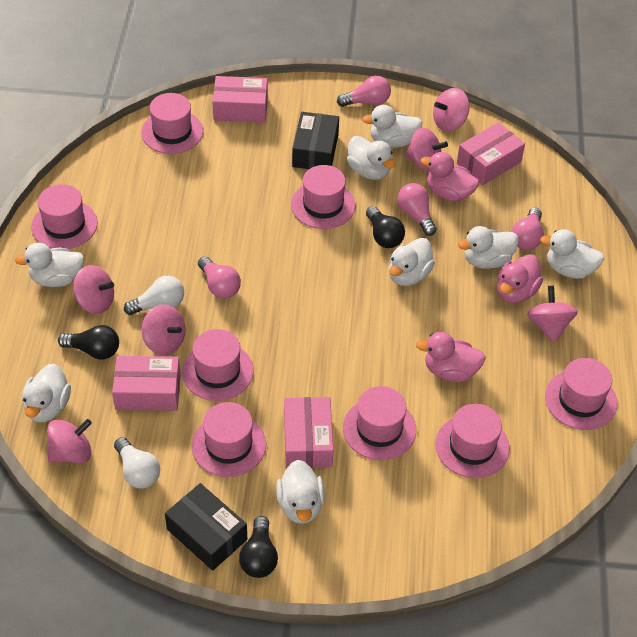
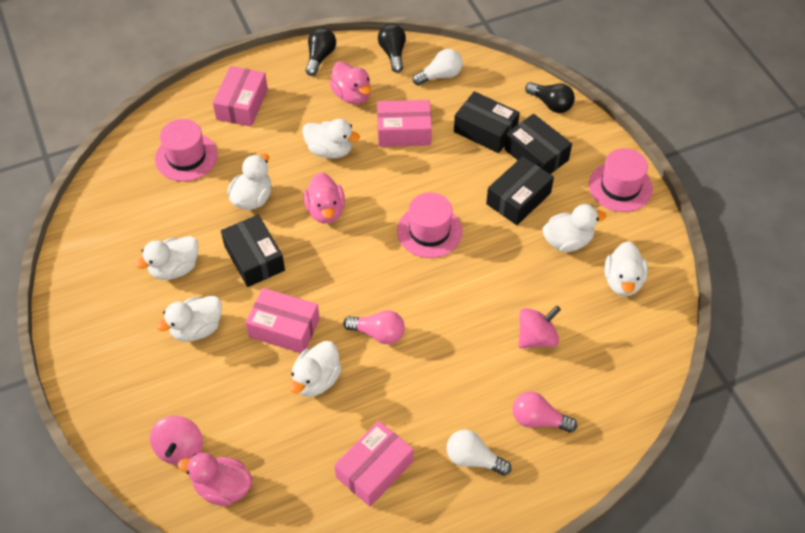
black box: [165,483,247,571] [292,112,339,169] = 2 -> [221,214,285,287] [454,91,520,153] [486,156,554,225] [504,114,572,174] = 4
pink hat: [31,184,98,249] [141,93,203,154] [182,329,254,401] [192,402,266,477] [291,165,355,229] [343,386,416,460] [435,404,510,478] [545,358,617,430] = 8 -> [155,119,218,181] [397,192,463,258] [589,148,653,212] = 3
pink light bulb: [198,256,241,299] [337,76,391,107] [397,183,437,236] [511,208,544,250] = 4 -> [343,310,405,344] [513,391,577,433] = 2
pink spinning top: [47,419,92,463] [73,265,114,314] [142,304,186,355] [405,128,448,172] [433,88,470,131] [527,286,578,343] = 6 -> [150,416,203,465] [518,306,561,348] = 2
white duck: [15,243,84,287] [22,363,71,422] [276,460,325,524] [347,136,395,180] [362,105,422,148] [389,238,435,286] [458,226,519,269] [540,229,604,279] = 8 -> [135,236,199,280] [157,296,222,342] [227,153,271,210] [290,341,342,397] [302,119,360,158] [542,204,606,252] [605,241,648,296] = 7

